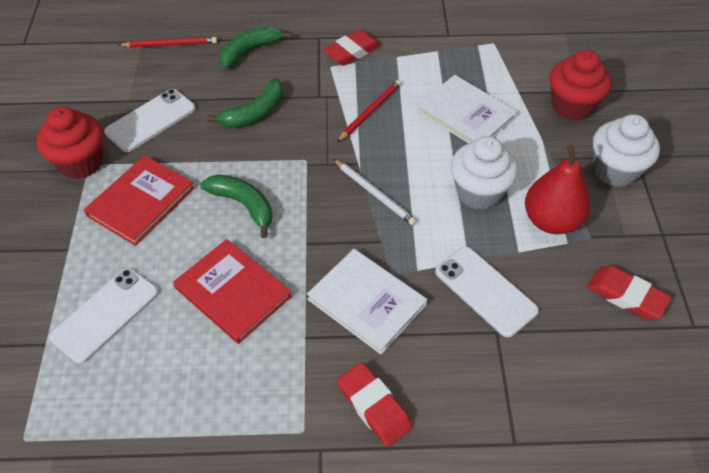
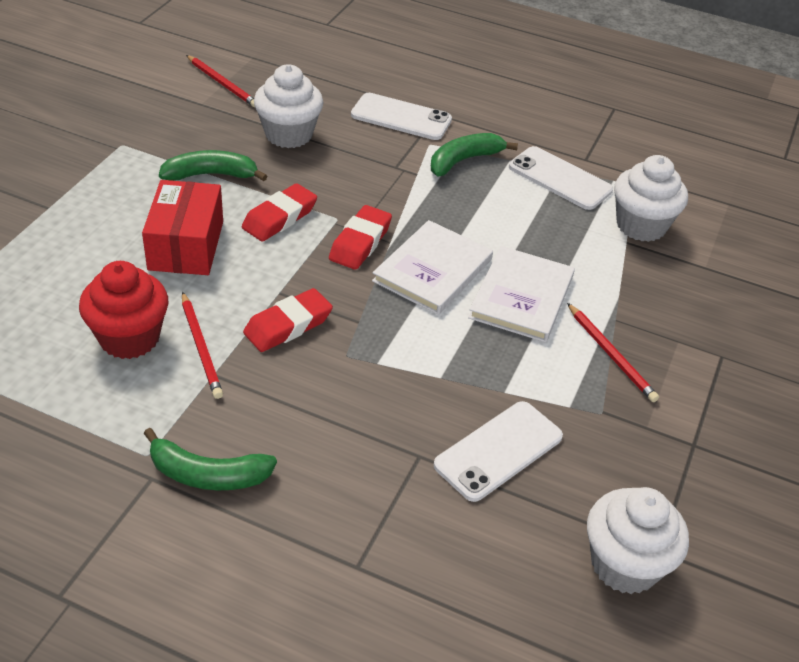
red book: [84,155,195,246] [173,239,292,344] = 2 -> none = 0
red box: none = 0 -> [142,180,223,275] = 1
red cupcake: [36,107,103,179] [550,50,611,121] = 2 -> [79,261,168,359] = 1
red pear: [525,144,590,234] = 1 -> none = 0
red pencil: [118,37,217,48] [337,80,402,142] = 2 -> [182,292,223,399] [186,55,255,107] [567,303,659,402] = 3
white cupcake: [451,136,518,210] [593,114,660,187] = 2 -> [254,64,323,148] [587,487,689,594] [614,155,688,242] = 3
white pencil: [334,159,417,225] = 1 -> none = 0

